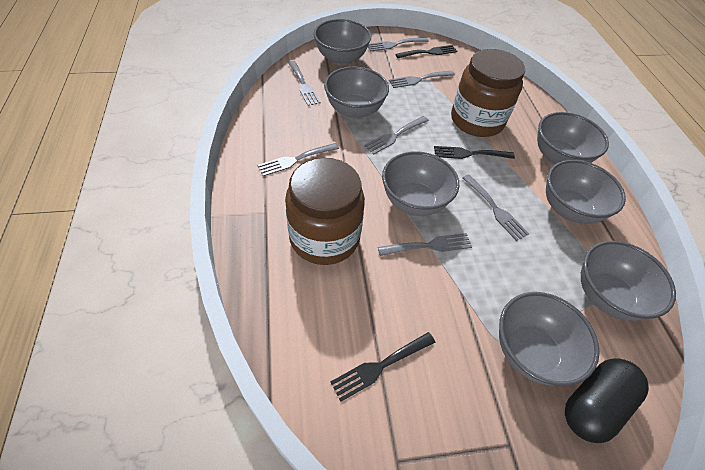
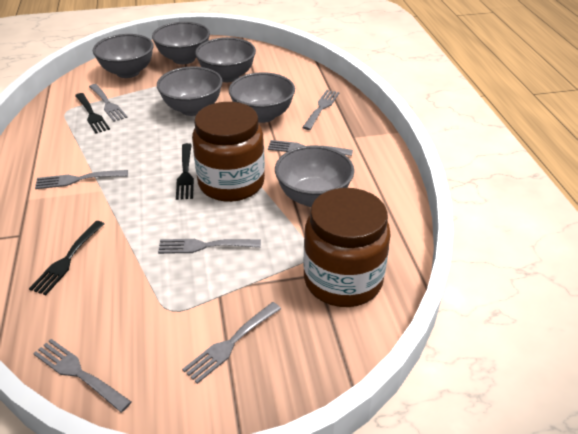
black capsule: [565,358,649,443] = 1 -> none = 0
grey bowl: [314,19,371,66] [324,67,389,119] [382,151,459,216] [499,292,600,386] [537,112,609,165] [546,160,626,224] [581,241,676,321] = 7 -> [93,34,154,78] [152,22,210,64] [157,67,223,116] [195,37,256,82] [229,72,295,123] [275,146,354,207] = 6

